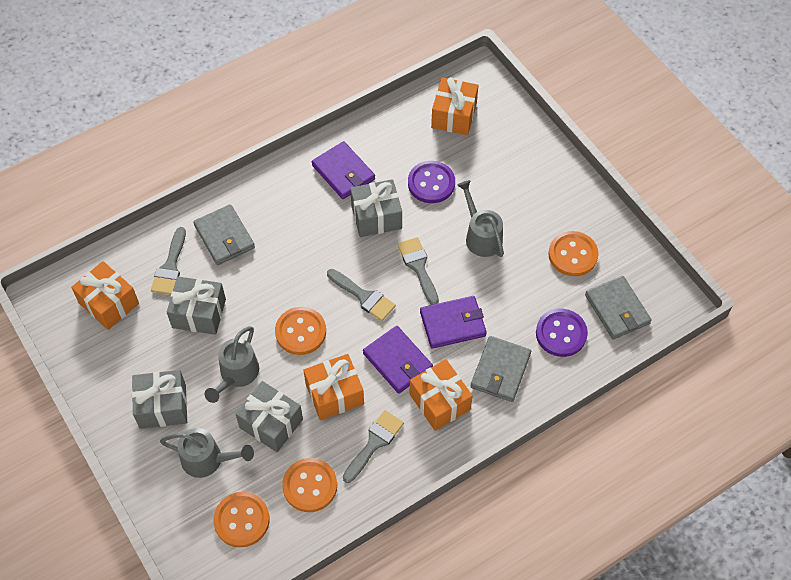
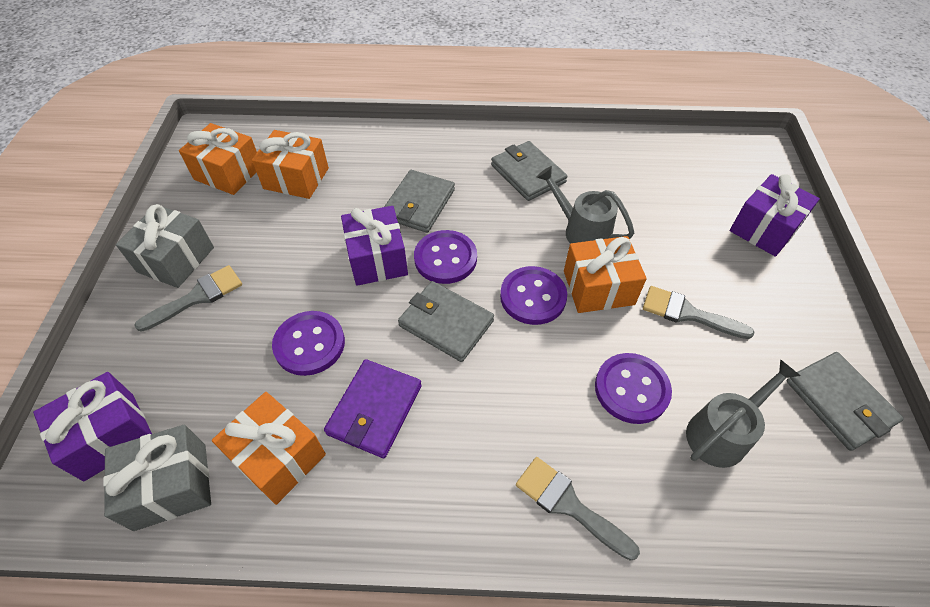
grey brush: [151,227,186,295] [327,269,396,321] [343,410,404,483] [397,237,439,305] = 4 -> [134,265,242,332] [516,457,640,561] [643,286,755,339] = 3
grey gift: [132,370,187,429] [167,276,226,335] [236,381,303,452] [350,179,402,237] = 4 -> [103,425,211,531] [116,204,214,288] = 2
grey wallet: [193,204,255,265] [470,336,531,402] [585,276,652,340] = 3 -> [384,170,455,233] [398,281,494,362] [491,141,568,201] [787,352,904,451] = 4
grey watering can: [160,428,254,478] [205,326,259,403] [457,180,504,257] = 3 -> [537,166,635,244] [686,359,801,468] = 2
orange button: [213,492,270,548] [275,307,326,355] [282,458,337,512] [548,231,599,276] = 4 -> none = 0
purple button: [408,161,455,203] [536,309,588,357] = 2 -> [272,311,345,376] [414,230,477,284] [500,266,567,325] [595,353,672,424] = 4
purple gift: none = 0 -> [33,372,152,481] [341,206,408,286] [730,174,820,257] = 3
purple wallet: [312,141,375,199] [363,326,433,394] [420,296,487,349] = 3 -> [324,359,422,458] = 1

